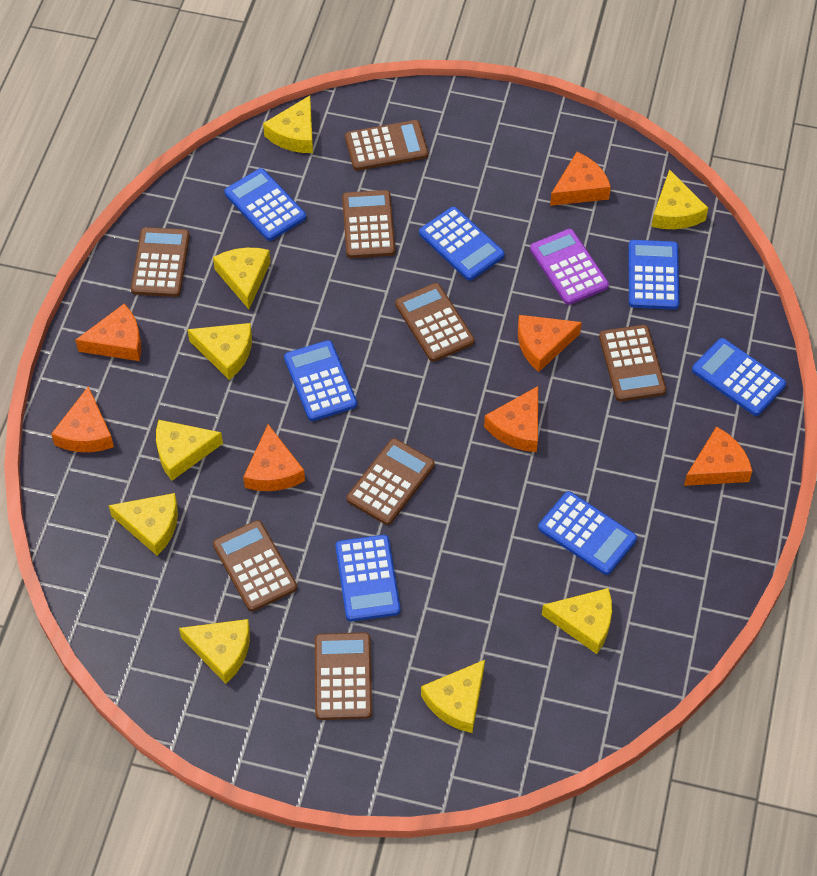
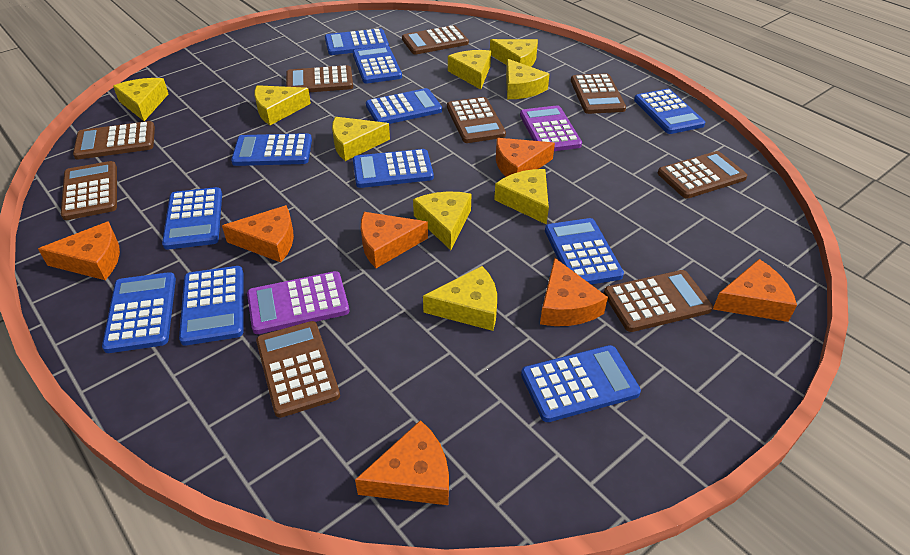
blue calculator: [224,168,306,241] [284,340,357,421] [335,535,401,621] [419,207,505,281] [538,491,637,575] [628,240,679,310] [692,338,786,416] = 7 -> [102,272,176,353] [162,187,222,250] [179,266,243,345] [231,133,312,166] [325,29,389,55] [353,45,402,84] [353,149,434,188] [366,88,442,124] [521,345,641,422] [545,218,624,285] [634,89,705,134] = 11
brown calculator: [131,227,190,297] [213,520,297,612] [315,632,372,720] [342,190,395,258] [345,120,428,171] [347,438,435,525] [395,283,475,362] [599,325,666,402] = 8 -> [61,161,117,220] [73,121,155,160] [256,321,340,418] [286,65,353,92] [402,25,469,55] [447,97,506,143] [571,73,626,114] [604,270,713,332] [658,151,748,199] = 9
purple calculator: [530,229,609,305] = 1 -> [247,271,349,334] [520,105,582,151] = 2

